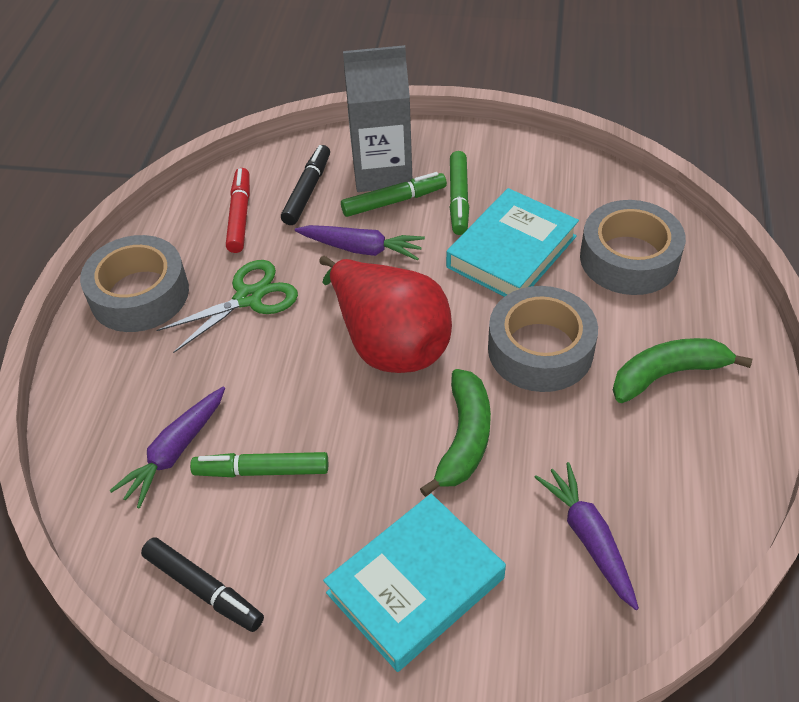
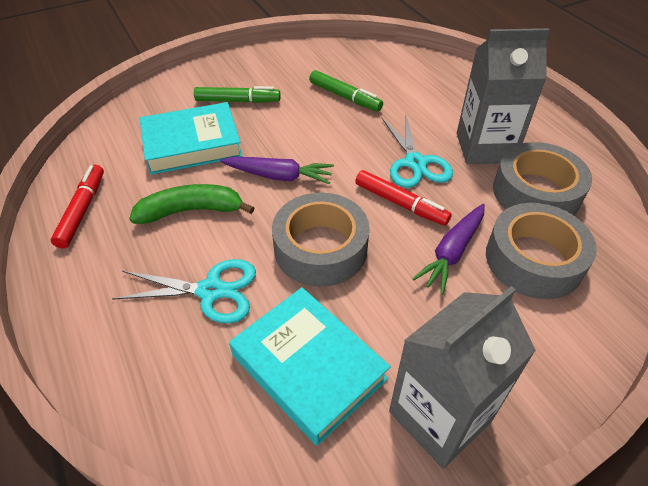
black marker: [141,537,264,632] [281,145,330,225] = 2 -> none = 0
green banana: [420,369,491,497] [613,338,752,403] = 2 -> [129,184,254,224] = 1
green marker: [190,452,328,477] [341,172,447,217] [450,151,469,235] = 3 -> [194,86,280,103] [309,70,383,112] = 2
green scissors: [157,260,298,353] = 1 -> none = 0
grey carton: [343,45,412,192] = 1 -> [389,286,536,468] [457,28,550,164] = 2
purple carrot: [109,387,225,508] [295,225,425,261] [534,462,639,610] = 3 -> [220,157,334,184] [412,204,485,295] = 2
red marker: [226,168,250,253] = 1 -> [51,165,104,249] [355,170,452,226] = 2
red pear: [319,256,452,373] = 1 -> none = 0
turquoise scissors: none = 0 -> [112,259,256,323] [382,114,453,188] = 2

